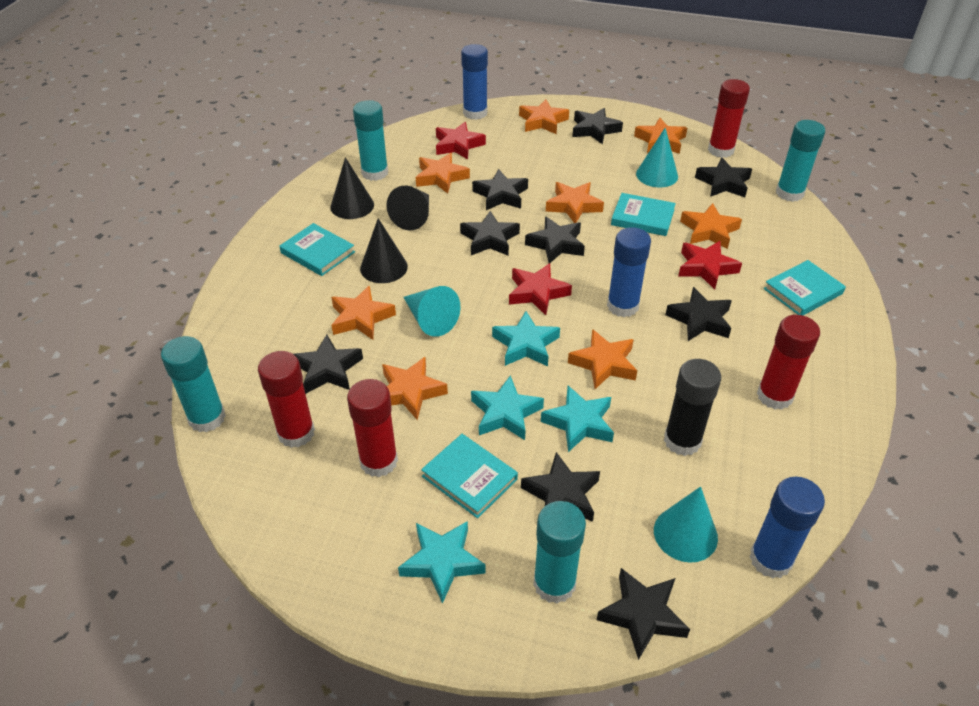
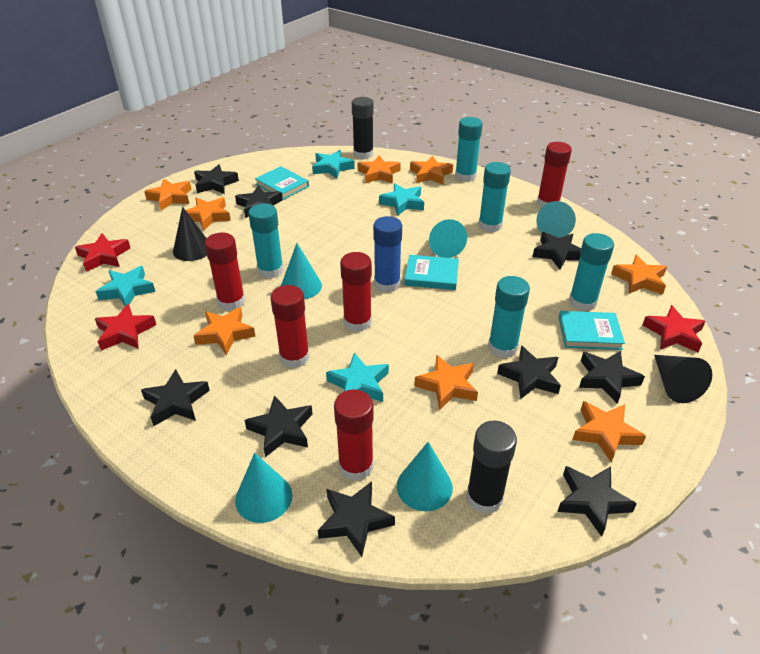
black cone: [330,157,374,219] [360,218,408,283] [386,186,429,230] = 3 -> [173,207,207,261] [654,355,712,403] = 2
black glue stick: [664,359,721,456] = 1 -> [352,97,374,159] [466,420,517,514] = 2
blue glue stick: [461,44,488,120] [607,227,651,317] [750,476,825,578] = 3 -> [373,216,402,293] = 1
red glue stick: [258,351,315,448] [347,379,398,477] [708,79,750,158] [757,315,820,410] = 4 -> [205,233,245,311] [271,285,310,368] [334,389,374,481] [340,252,372,332] [537,142,572,207] = 5
turquoise book: [279,223,355,276] [421,434,518,518] [611,193,676,236] [764,260,846,315] = 4 -> [255,166,309,200] [404,255,459,290] [559,311,625,350] = 3
turquoise cone: [403,286,461,337] [636,127,678,187] [654,487,718,563] = 3 -> [235,453,292,523] [281,243,322,299] [397,442,453,511] [429,219,467,258] [536,201,576,238] = 5
turquoise glue stick: [161,336,226,432] [353,100,388,181] [533,501,586,604] [776,120,825,202] = 4 -> [248,203,284,279] [455,117,483,182] [478,162,511,232] [488,276,530,358] [569,233,614,311] = 5

